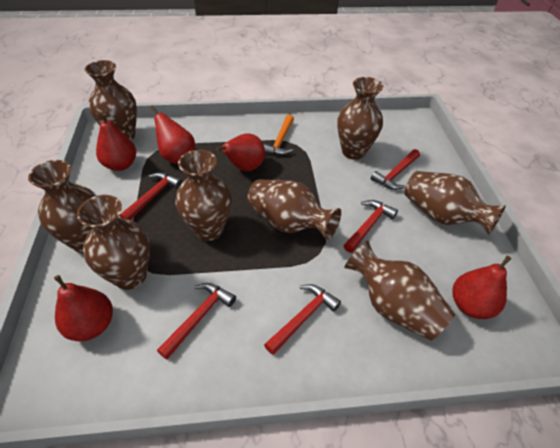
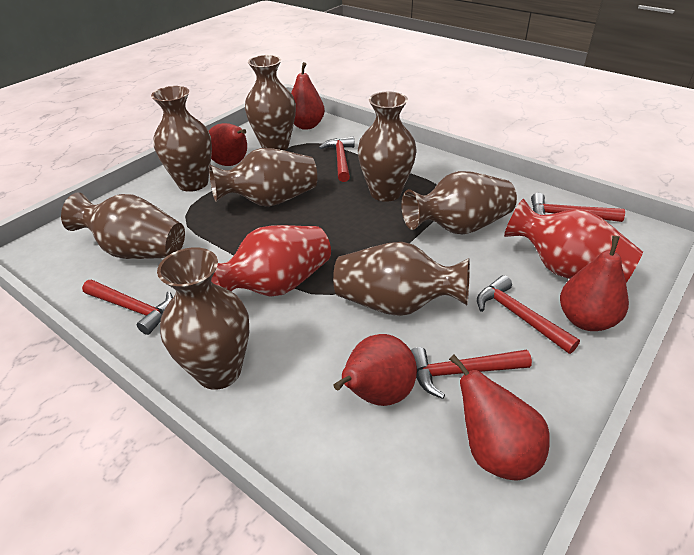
orange hammer: [263,115,294,155] = 1 -> none = 0
red vase: none = 0 -> [211,225,331,297] [504,199,643,283] = 2

